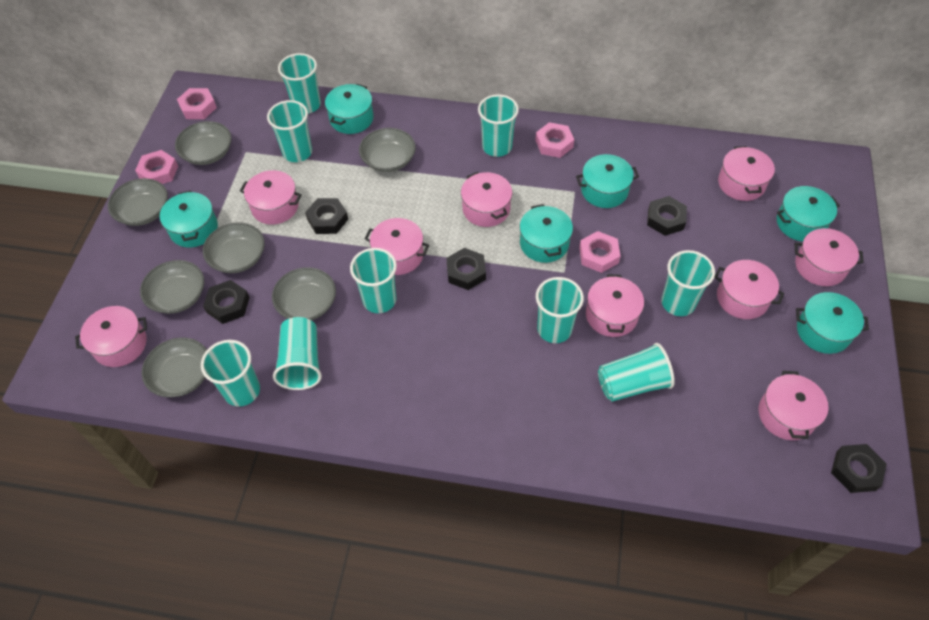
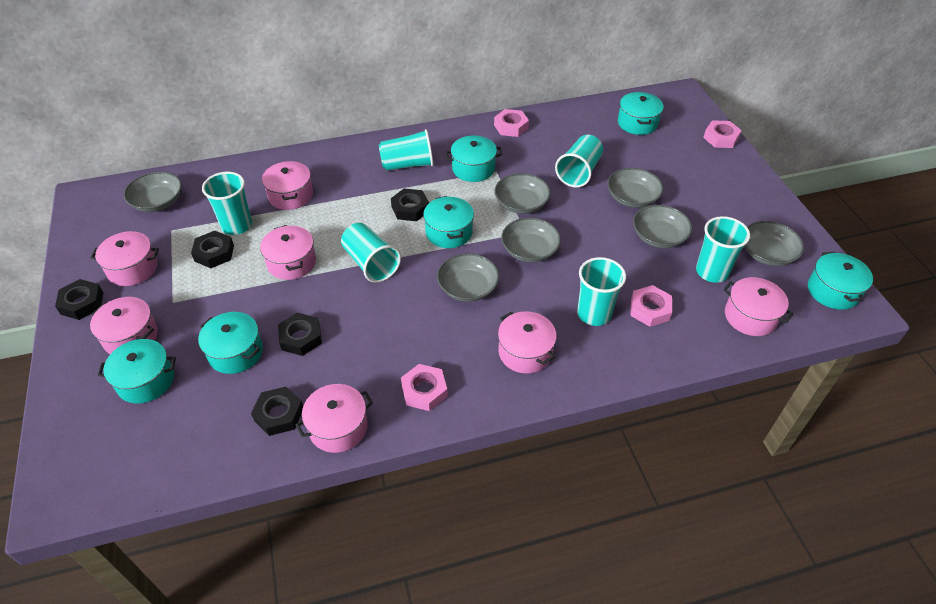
pink pot: [75,306,147,367] [240,170,302,225] [365,218,429,275] [461,172,512,227] [586,274,644,337] [715,260,784,319] [718,146,775,201] [759,371,829,440] [795,228,864,286] = 9 -> [90,297,158,354] [91,231,159,286] [260,225,316,280] [262,161,313,210] [296,384,373,453] [498,311,557,374] [723,277,793,336] = 7
turquoise cup: [201,340,260,407] [267,100,312,162] [273,317,322,390] [278,53,321,114] [350,248,397,313] [478,94,519,157] [536,277,584,343] [598,343,675,401] [661,250,715,316] = 9 -> [202,172,252,235] [341,223,401,283] [379,129,434,171] [555,135,603,188] [577,257,626,326] [696,216,750,283] = 6

